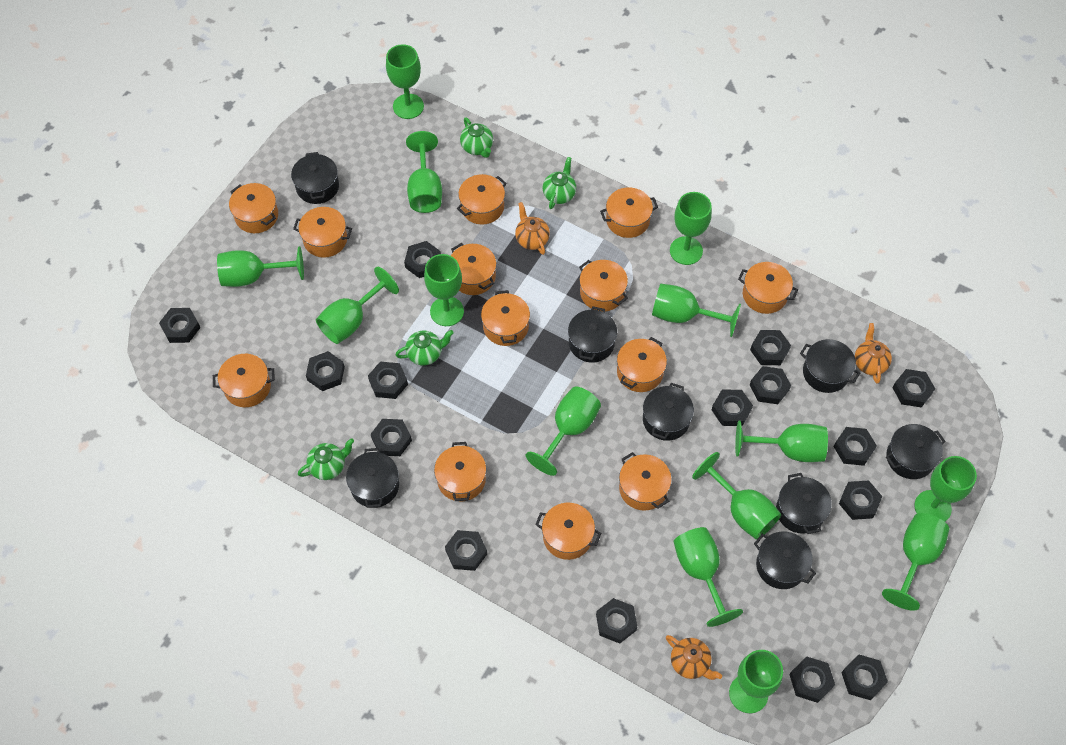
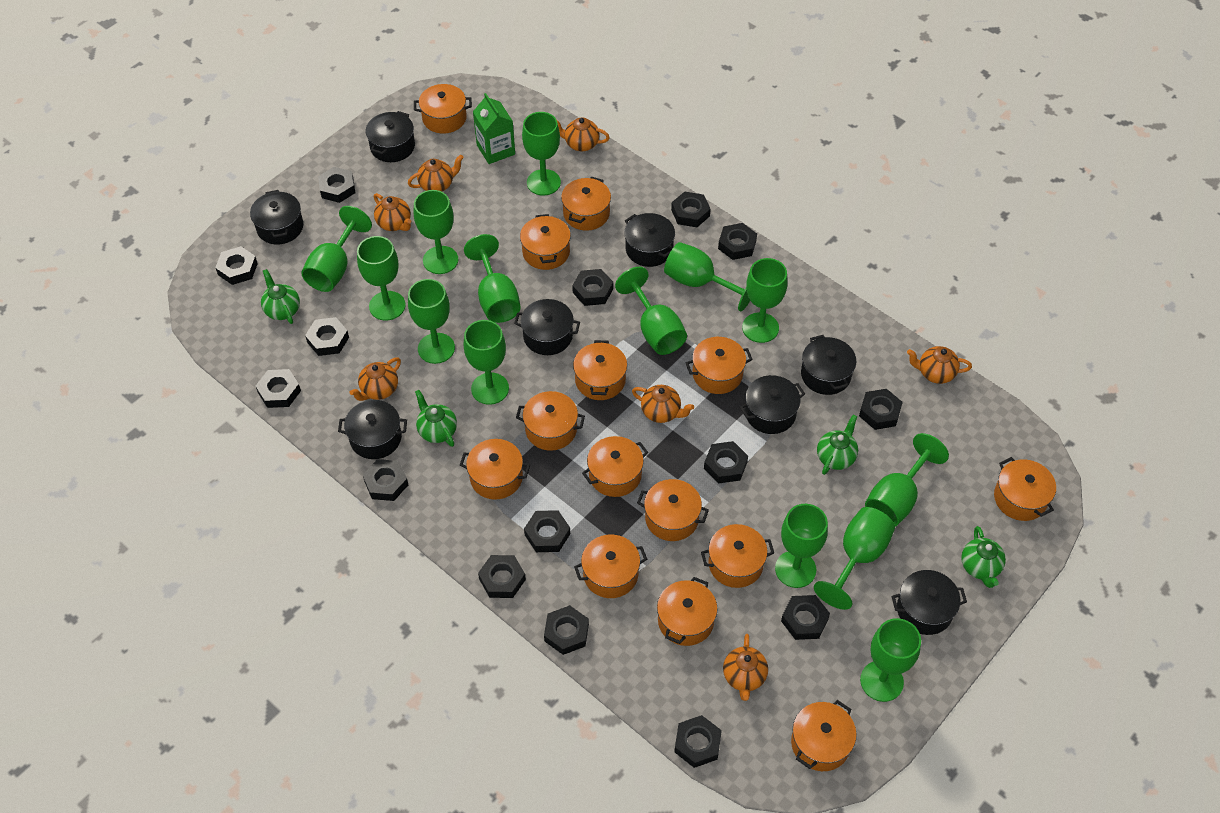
green carton: none = 0 -> [473,93,515,164] = 1
orange pot: [213,354,275,407] [229,183,278,233] [293,207,352,258] [434,442,486,501] [451,243,497,295] [457,174,507,225] [481,290,530,346] [535,503,601,560] [579,260,628,312] [600,188,658,238] [617,337,667,392] [619,452,672,511] [738,262,798,314] = 13 -> [414,84,472,134] [460,439,530,500] [516,391,585,451] [520,214,571,270] [561,176,611,231] [573,340,627,400] [574,535,647,598] [582,436,648,497] [637,479,709,541] [657,577,717,646] [686,337,753,394] [701,524,774,588] [791,700,857,771] [994,457,1056,521] = 14
orange teapot: [515,202,550,255] [666,635,722,680] [855,323,892,384] = 3 -> [350,357,401,401] [374,193,412,231] [408,155,464,192] [557,117,610,151] [632,385,694,423] [723,634,768,701] [907,346,972,384] = 7

